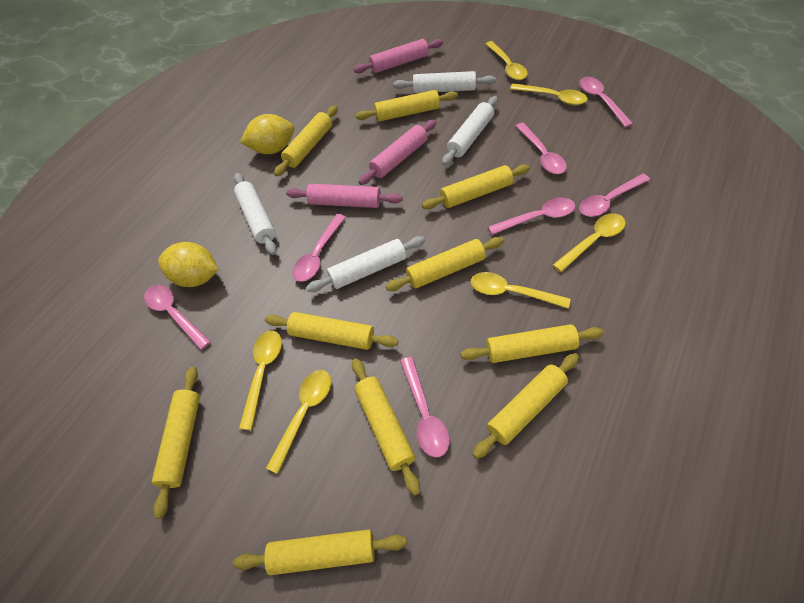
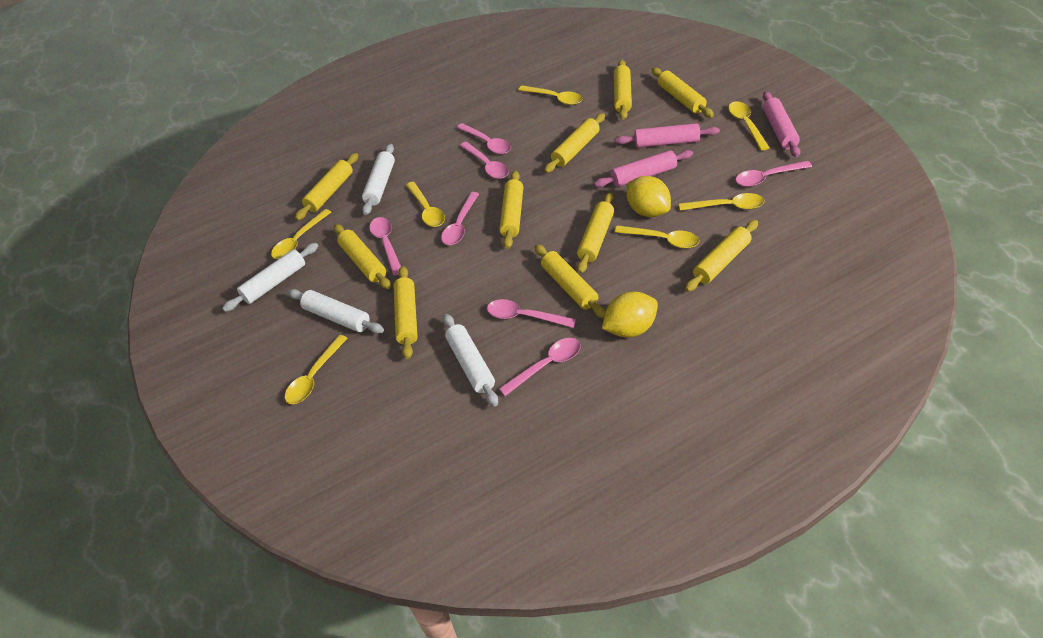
yellow spoon: [239,330,282,430] [266,370,331,474] [471,272,571,309] [486,41,528,80] [510,83,588,105] [553,213,625,272] = 6 -> [271,209,331,259] [285,335,348,404] [406,181,445,227] [518,85,583,105] [614,225,699,248] [679,193,765,211] [728,101,770,151] = 7

